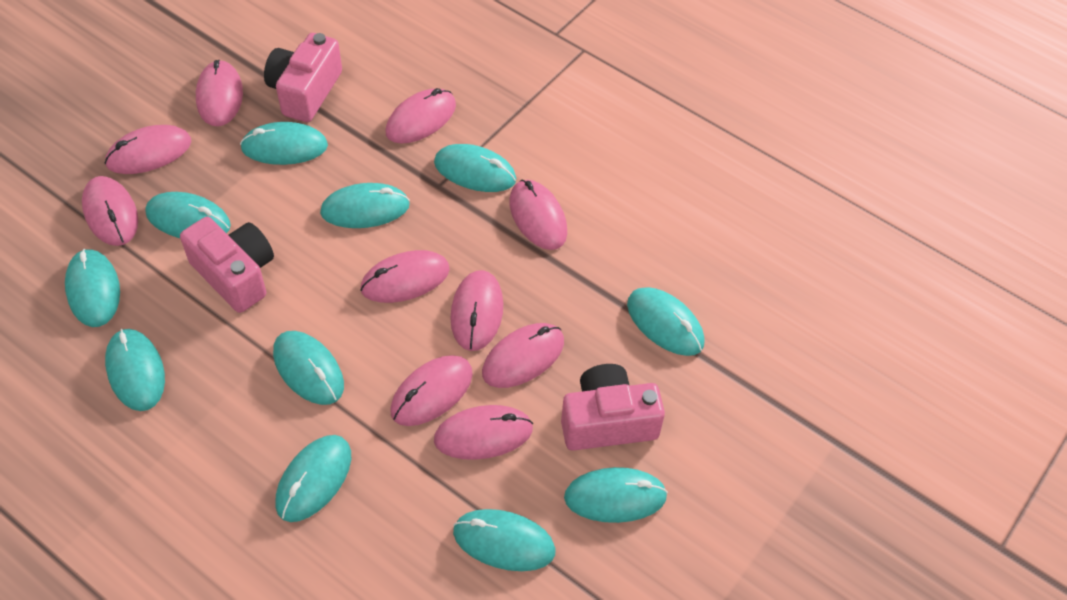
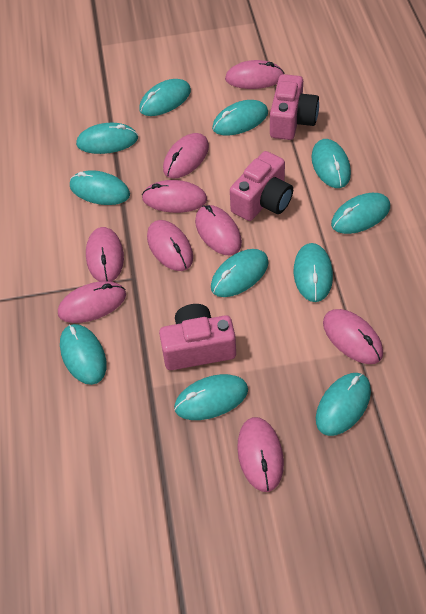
pink mouse: [82,176,138,246] [104,125,191,174] [196,60,243,126] [360,250,450,303] [385,88,456,143] [390,355,473,426] [434,405,533,460] [450,270,503,351] [482,323,564,388] [509,180,567,250] = 10 -> [58,281,126,323] [86,227,124,282] [142,180,207,213] [147,220,193,271] [163,133,209,178] [195,205,242,256] [225,60,285,89] [237,417,284,492] [323,309,383,364] = 9

